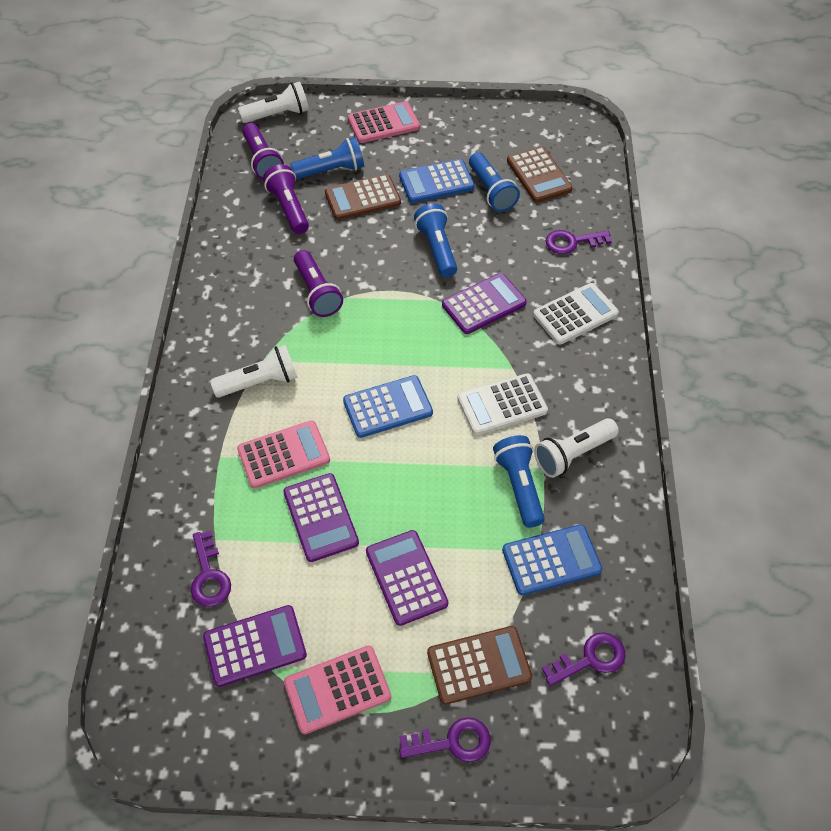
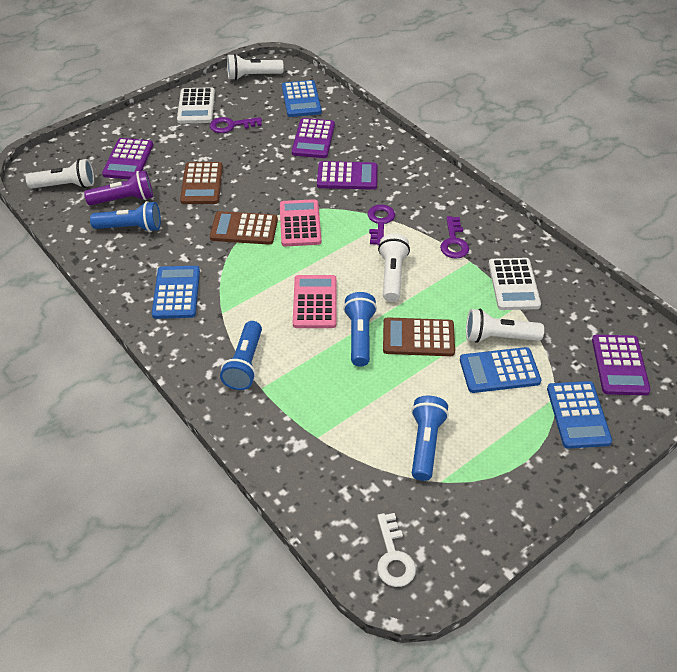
blue calculator: [343,375,433,438] [399,159,475,203] [502,524,602,595] = 3 -> [152,266,200,319] [282,80,322,117] [460,347,541,393] [547,381,612,449] = 4
pink calculator: [237,420,330,489] [284,645,391,734] [348,101,420,143] = 3 -> [280,199,322,246] [293,275,337,328] = 2
purple flashlight: [242,123,284,179] [263,164,309,234] [294,250,343,317] = 3 -> [84,170,153,206] = 1
purple key: [191,530,231,607] [399,717,491,762] [542,632,626,686] [546,230,612,254] = 4 -> [210,117,262,133] [368,204,395,246] [440,216,469,259] = 3
white flashlight: [210,345,298,398] [238,81,309,123] [534,418,619,478] = 3 -> [26,159,94,189] [227,54,284,80] [378,233,410,302] [466,309,544,343] = 4
white key: none = 0 -> [377,513,416,587] = 1

